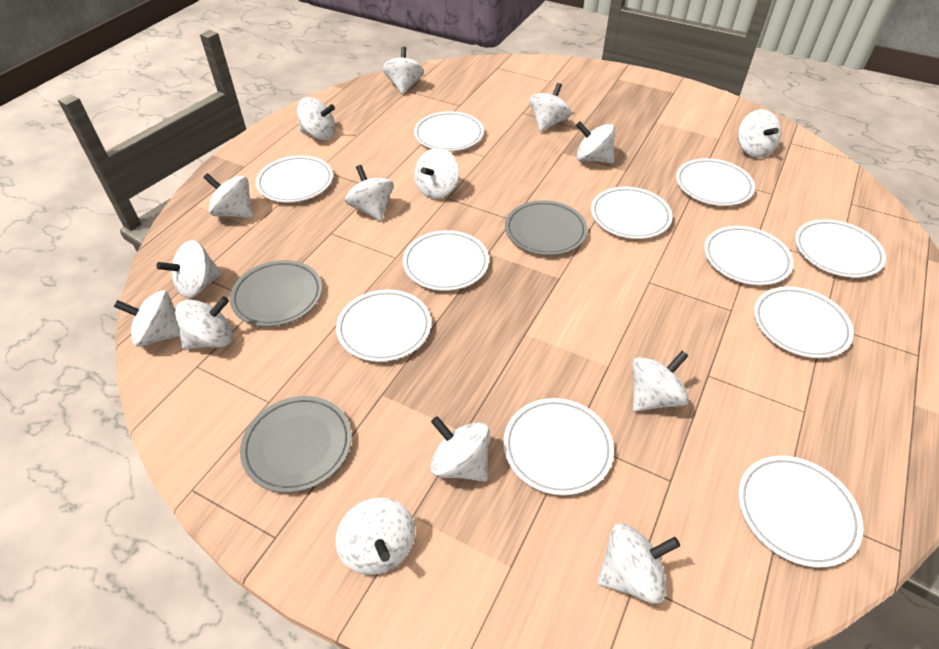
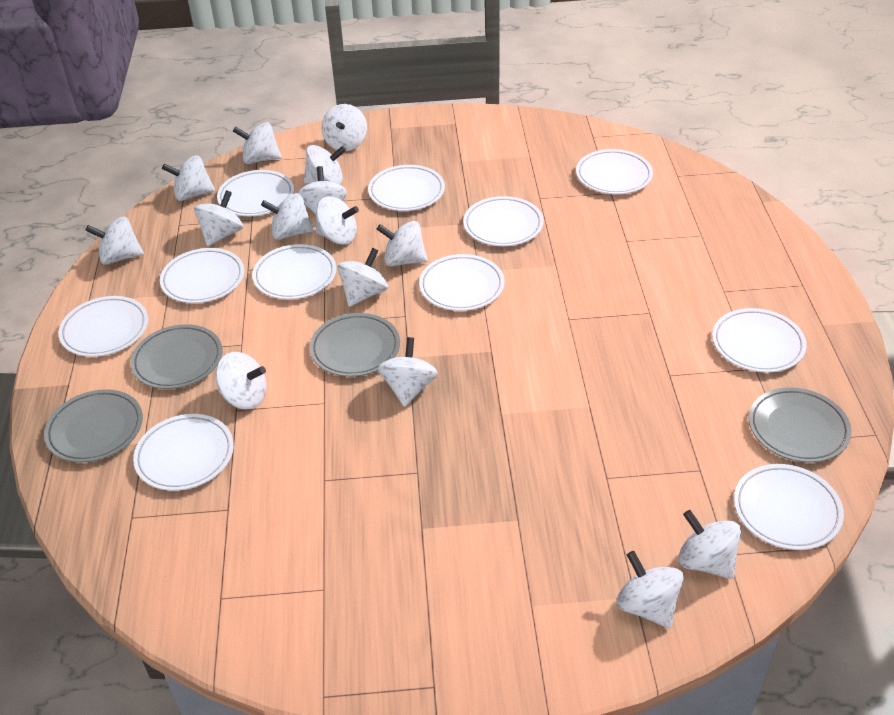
grey plate: [230,260,322,327] [240,396,352,493] [505,200,588,255] = 3 -> [44,389,143,463] [130,324,222,389] [310,313,400,377] [749,387,851,463] = 4

